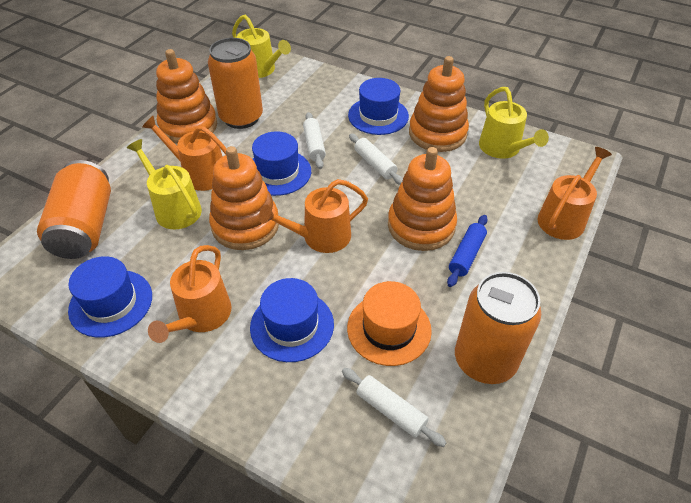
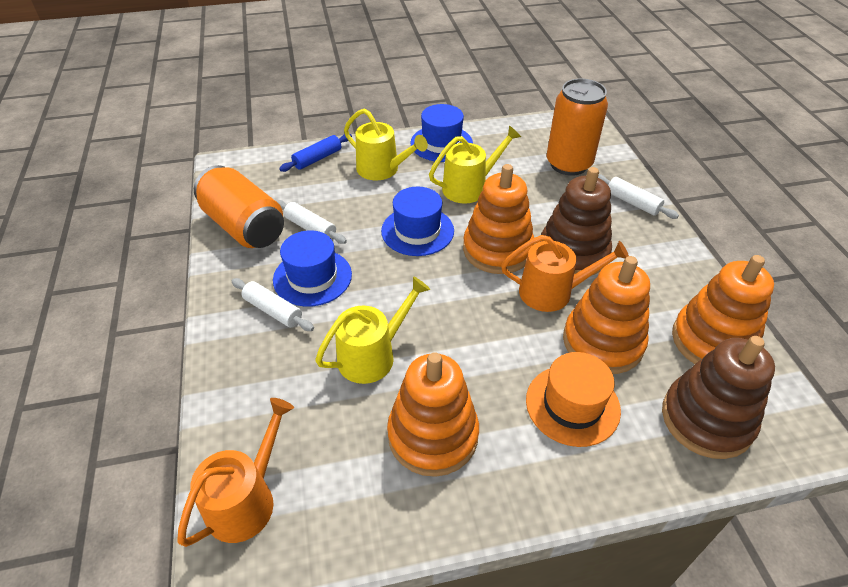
blue hat: [68,256,152,338] [250,278,334,362] [252,131,311,196] [348,78,409,135] = 4 -> [273,230,352,307] [381,186,454,256] [410,104,473,162] = 3
brown stacking toy: none = 0 -> [540,167,612,275] [662,336,775,459] = 2
orange can: [37,160,111,259] [208,38,263,129] [455,272,541,384] = 3 -> [194,165,284,248] [546,79,608,176] = 2
orange watering can: [142,116,227,191] [148,245,232,343] [259,179,368,253] [537,147,612,240] = 4 -> [177,398,294,547] [501,235,629,312] = 2

